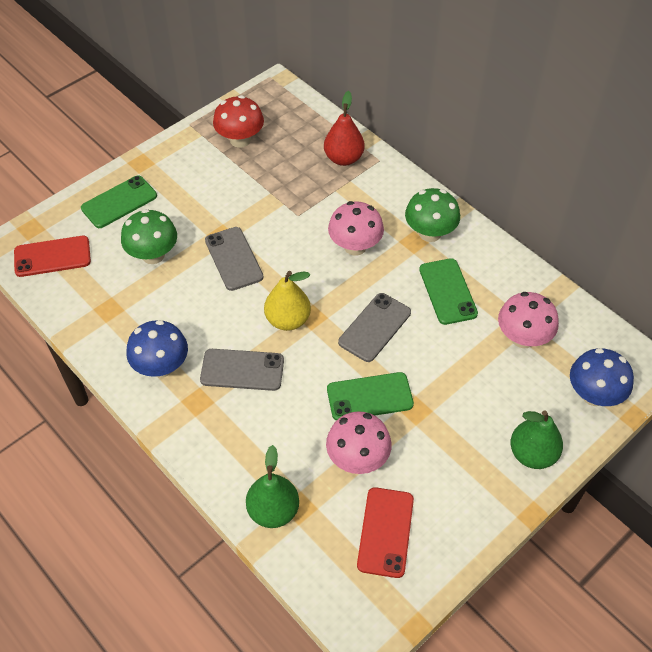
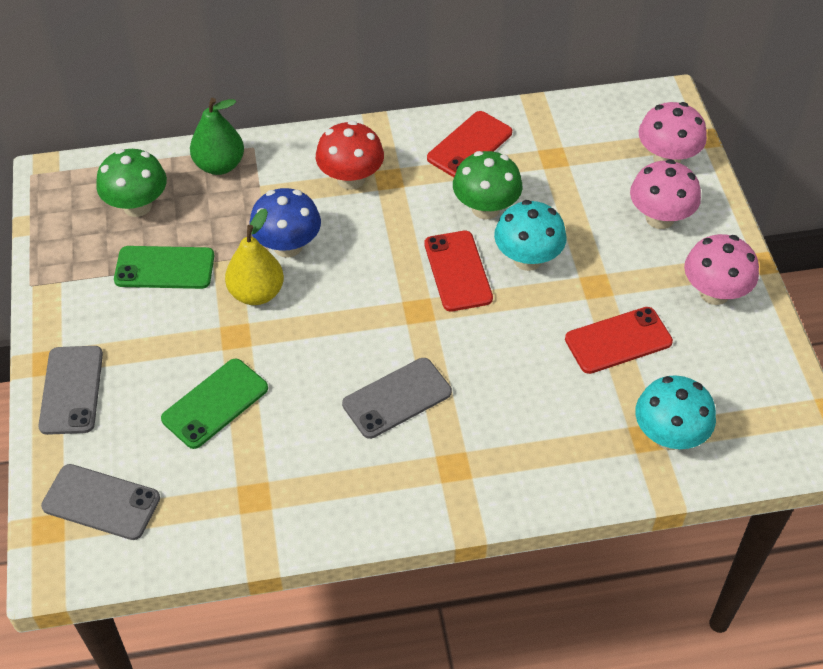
blue mushroom: [126,320,188,378] [570,348,634,406] = 2 -> [249,188,321,258] = 1
green pear: [246,445,299,528] [511,410,563,469] = 2 -> [190,98,244,175] = 1
green phone: [81,176,157,228] [327,372,414,421] [419,258,478,325] = 3 -> [114,246,214,289] [161,358,268,449] = 2
red pear: [324,91,365,166] = 1 -> none = 0
red phone: [14,236,91,277] [357,487,414,578] = 2 -> [424,231,493,312] [427,111,512,177] [565,307,673,374] = 3
turquoise mushroom: none = 0 -> [494,200,567,271] [635,375,716,450] = 2

